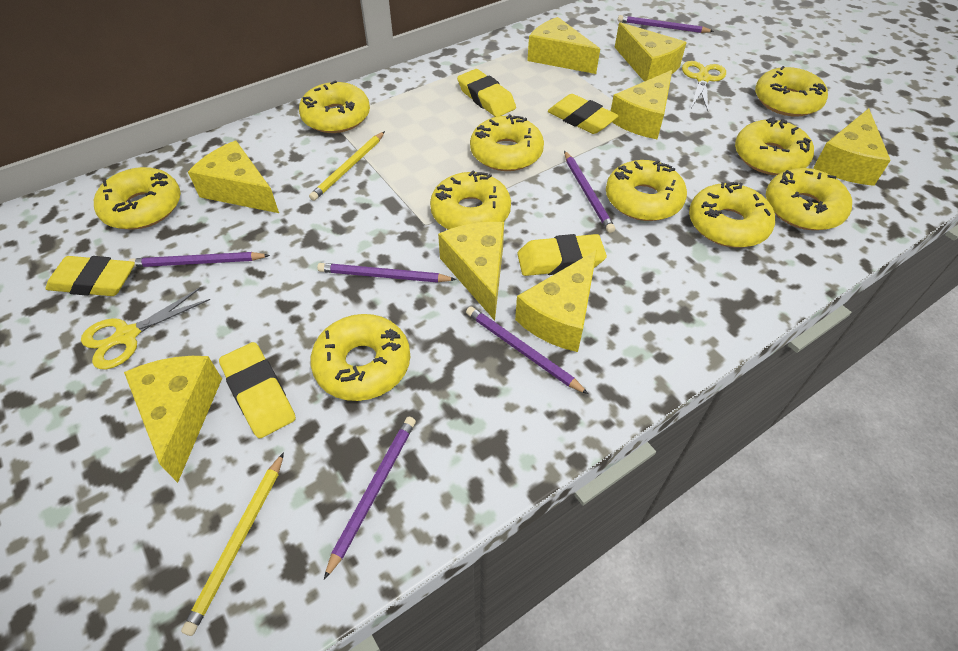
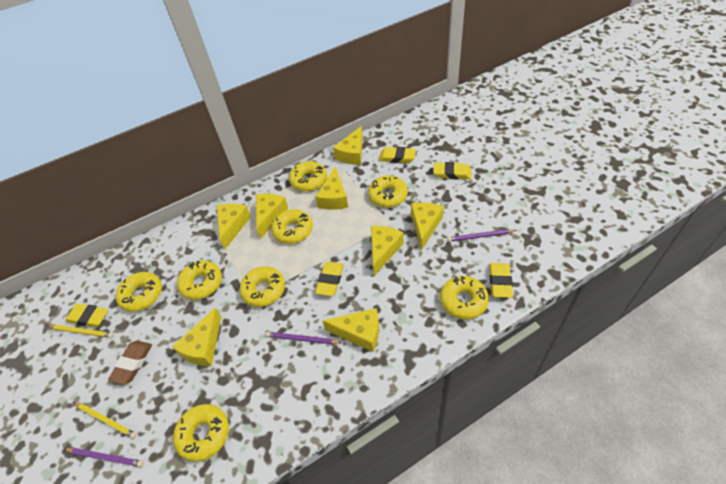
brown eraser: none = 0 -> [108,341,152,385] = 1
purple pencil: [128,252,270,267] [317,263,456,283] [324,417,416,580] [466,306,588,394] [564,151,615,233] [618,15,714,33] = 6 -> [64,448,144,467] [266,332,342,344] [448,229,516,242] = 3
yellow donut: [94,167,181,230] [299,80,370,133] [310,314,410,401] [430,170,511,230] [470,114,544,171] [606,160,687,221] [689,182,775,248] [735,117,814,175] [755,66,828,117] [766,168,852,230] = 10 -> [116,272,162,312] [173,404,229,462] [177,260,222,300] [240,267,285,307] [271,209,313,244] [289,161,327,191] [368,176,408,207] [440,276,489,319] = 8
yellow scissors: [81,287,210,369] [682,61,726,111] = 2 -> none = 0

